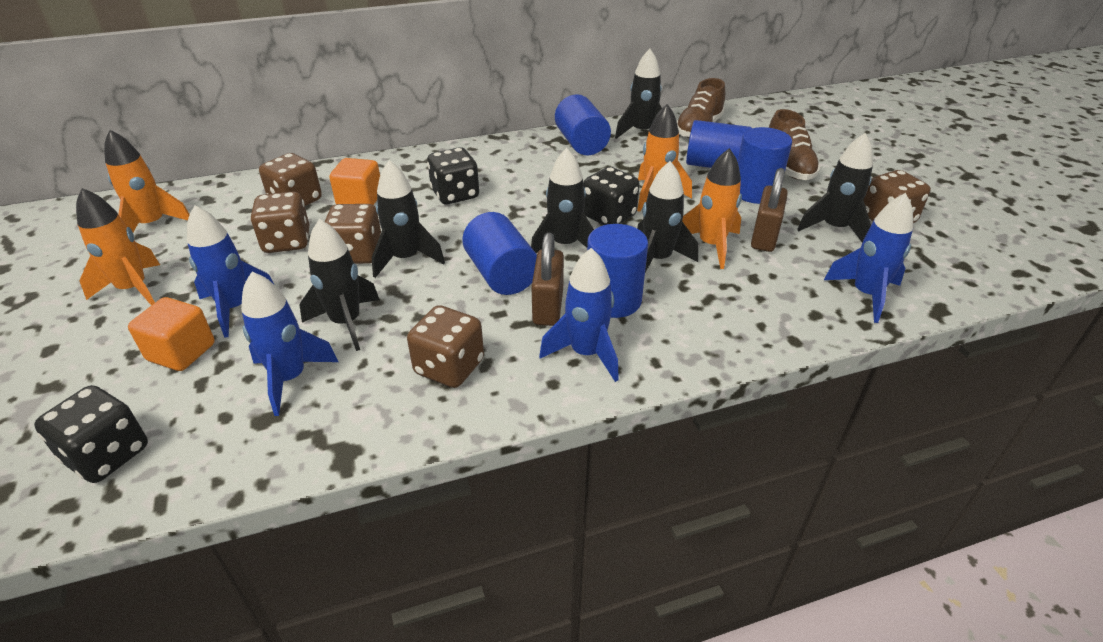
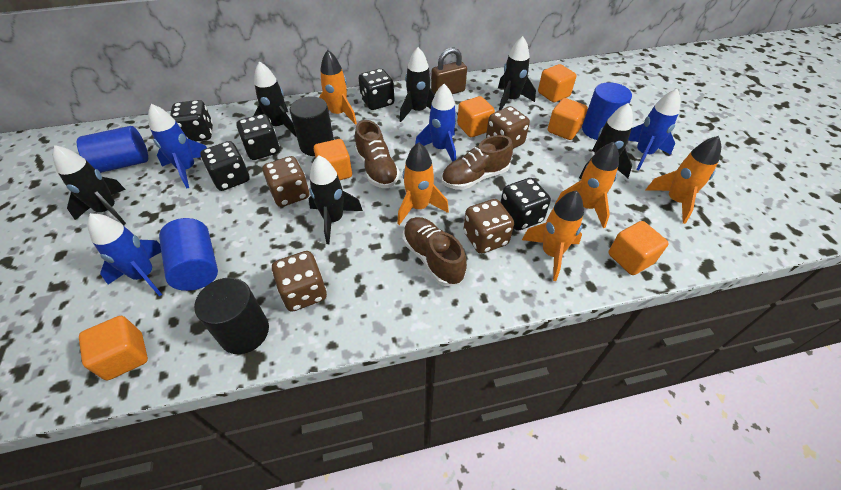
black cylinder: none = 0 -> [194,277,269,354] [290,96,334,156] = 2
black dice: [34,385,148,483] [427,147,479,204] [583,167,640,225] = 3 -> [170,100,213,142] [200,141,250,191] [237,114,280,160] [358,69,394,110] [501,178,551,231] = 5
blue cylinder: [462,212,537,295] [555,94,611,155] [587,224,648,318] [686,120,752,168] [738,127,792,204] = 5 -> [77,126,148,173] [159,218,218,291] [582,82,632,140] = 3
brown dice: [250,192,309,253] [259,153,322,206] [325,204,381,264] [407,305,484,388] [864,170,931,223] = 5 -> [262,156,309,207] [272,251,327,312] [464,199,514,254] [486,106,530,149] = 4
brown padlock: [531,233,564,326] [751,168,788,252] = 2 -> [431,48,467,94] = 1
brown shoe: [677,78,725,138] [769,109,821,180] = 2 -> [355,120,400,188] [403,217,467,286] [442,135,513,190] = 3
orange cube: [128,297,215,371] [329,158,380,205] = 2 -> [79,316,148,380] [314,139,352,180] [457,96,495,137] [538,64,577,103] [548,98,588,140] [608,221,669,275] = 6
orange rocket: [76,188,160,306] [104,130,190,232] [637,104,692,212] [682,148,742,269] = 4 -> [319,50,357,125] [397,142,449,225] [522,190,584,281] [555,142,619,228] [646,136,721,224] = 5

